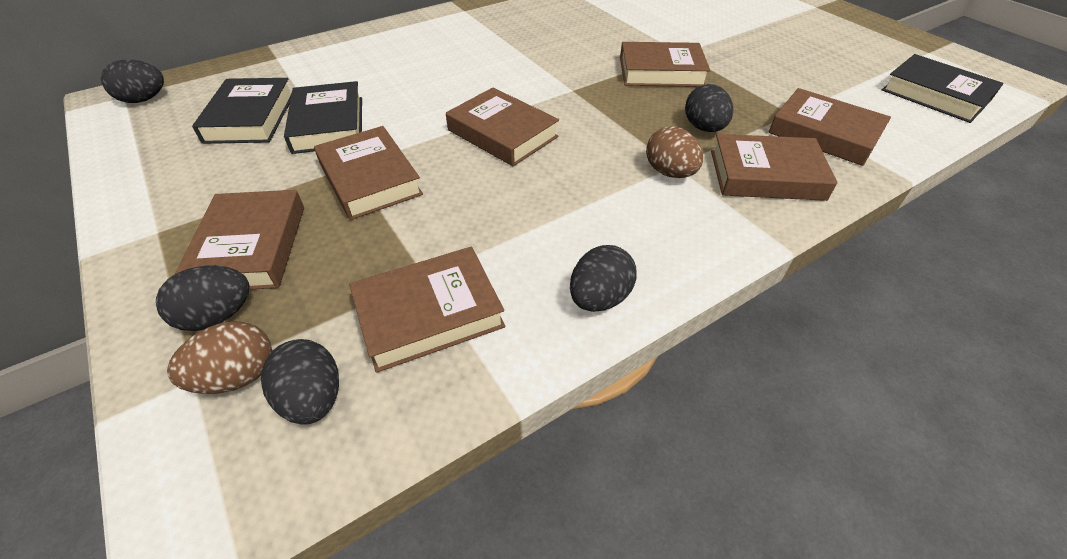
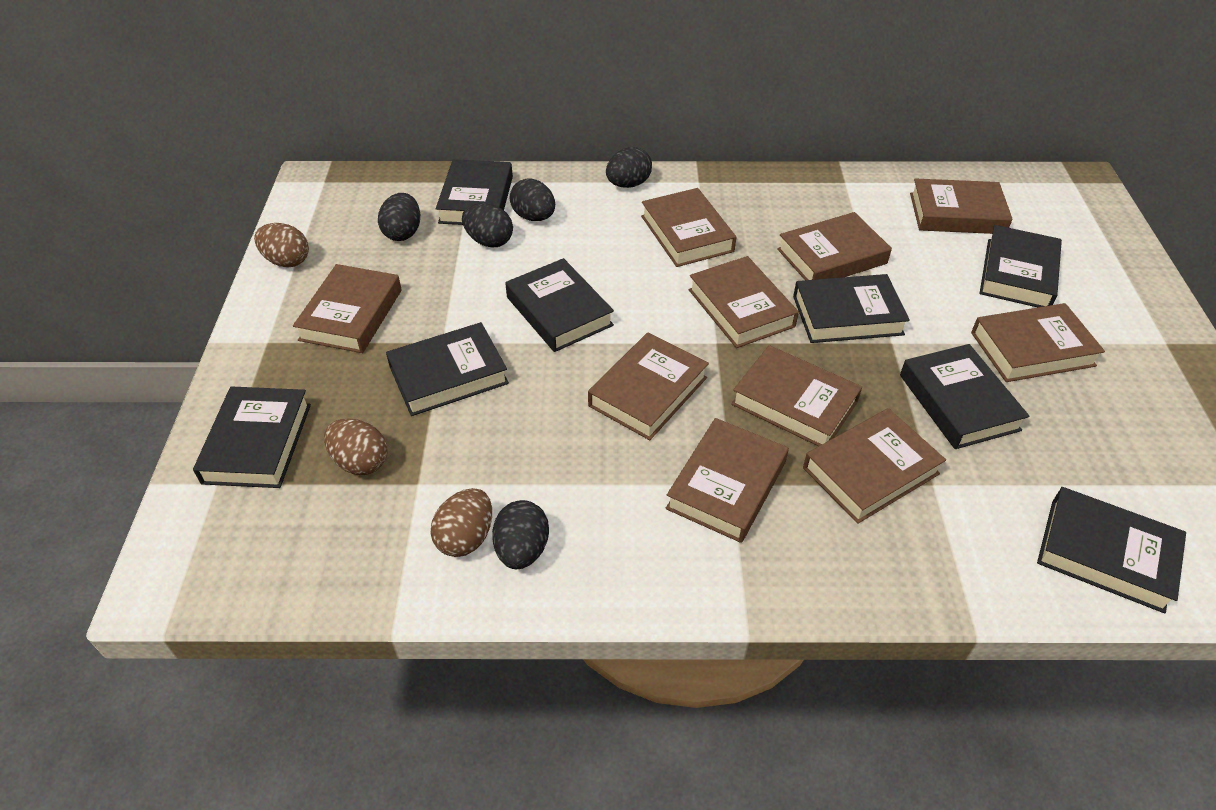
black book: [192,78,292,144] [284,81,362,154] [882,54,1004,123] = 3 -> [193,386,311,488] [386,322,509,416] [436,159,513,225] [505,258,614,352] [793,274,910,343] [900,344,1030,449] [979,225,1062,307] [1037,487,1186,613] = 8
brown book: [175,190,304,290] [314,126,423,220] [349,247,505,373] [446,87,559,166] [620,42,710,87] [711,134,838,201] [769,88,891,166] = 7 -> [293,264,402,353] [588,332,709,440] [641,188,736,267] [666,418,789,543] [689,256,799,348] [731,345,862,446] [777,212,892,280] [803,408,946,524] [910,179,1013,234] [971,303,1105,382] = 10
brown egg: [167,321,272,394] [646,126,703,178] = 2 -> [254,223,309,268] [324,419,388,475] [431,488,492,557] = 3

